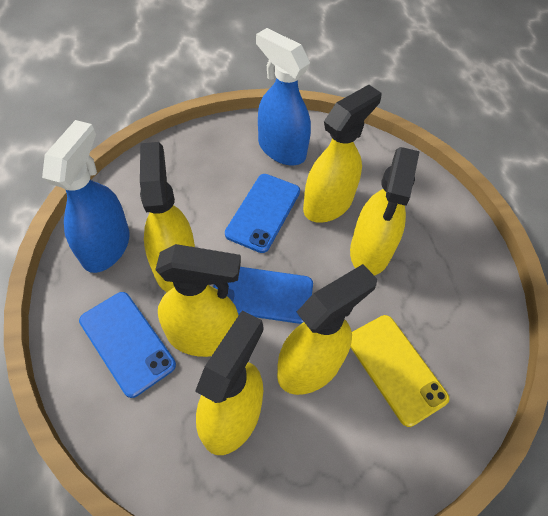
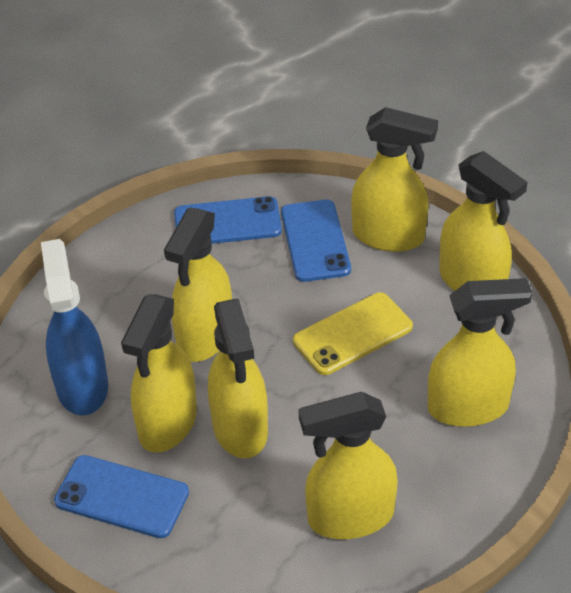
blue spray bottle: [42,120,130,273] [256,28,311,165] = 2 -> [41,239,108,415] = 1
yellow spray bottle: [140,142,195,292] [155,244,241,357] [195,310,263,455] [277,264,377,395] [303,85,381,223] [350,147,420,275] = 6 -> [121,294,197,453] [164,207,232,362] [208,299,268,458] [298,392,398,539] [351,107,438,252] [428,278,532,427] [439,151,527,291] = 7

